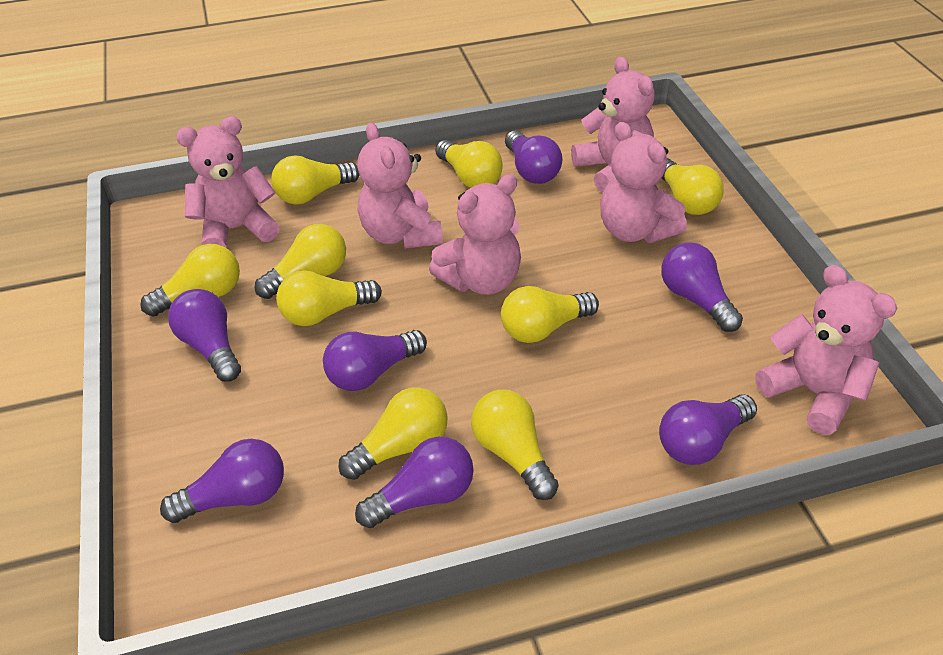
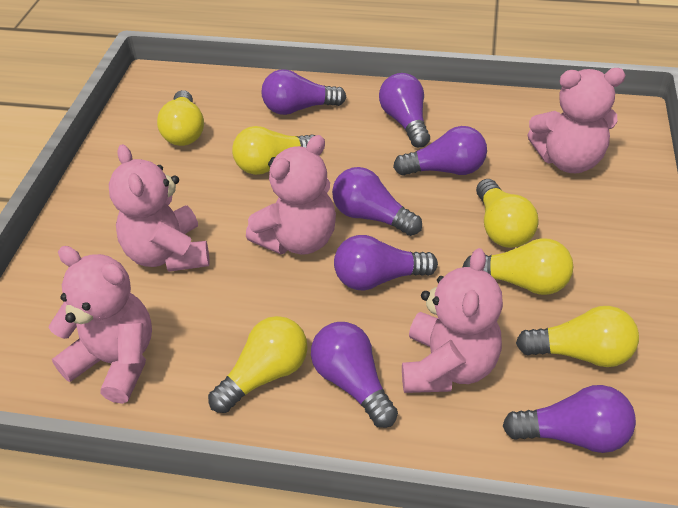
pink teddy bear: [176,116,280,247] [357,123,443,249] [429,174,521,295] [571,56,655,193] [600,122,687,243] [755,265,897,435] = 6 -> [48,246,152,404] [109,144,210,272] [246,135,336,255] [402,248,503,393] [527,68,626,173] = 5
yellow light bulb: [140,244,240,317] [255,224,346,299] [271,155,360,204] [276,270,382,326] [338,387,448,480] [435,140,503,188] [471,390,559,500] [501,286,599,343] [661,158,724,215] = 9 -> [157,90,204,146] [208,316,308,413] [232,126,315,175] [462,238,573,295] [476,179,539,248] [516,306,639,367] = 6

